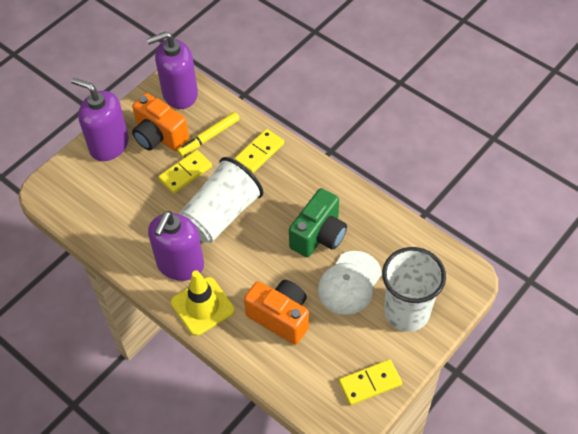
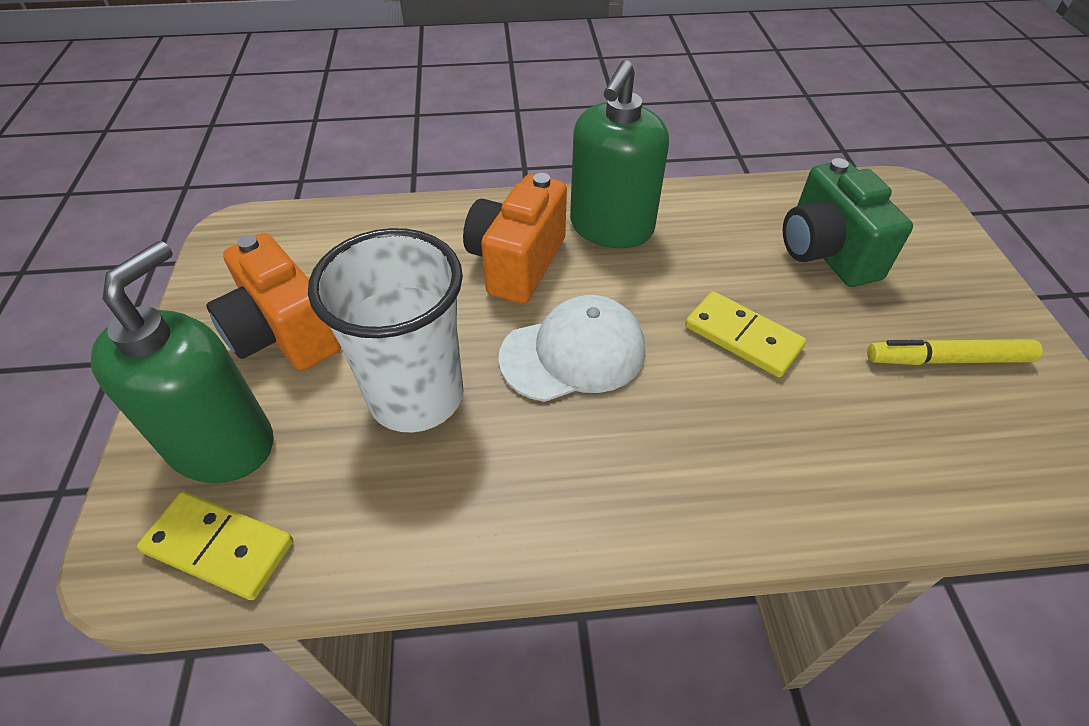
green soap dispenser: none = 0 -> [91,241,273,483] [570,60,669,248] = 2
purple soap dispenser: [71,78,129,161] [147,31,198,109] [148,211,204,281] = 3 -> none = 0
white cup: [179,157,264,243] [382,247,446,332] = 2 -> [308,228,463,432] = 1
yellow domino: [158,150,212,194] [235,129,284,173] [339,359,402,405] = 3 -> [137,491,293,600] [685,291,806,377] = 2
yellow traffic cone: [171,270,235,336] = 1 -> none = 0

